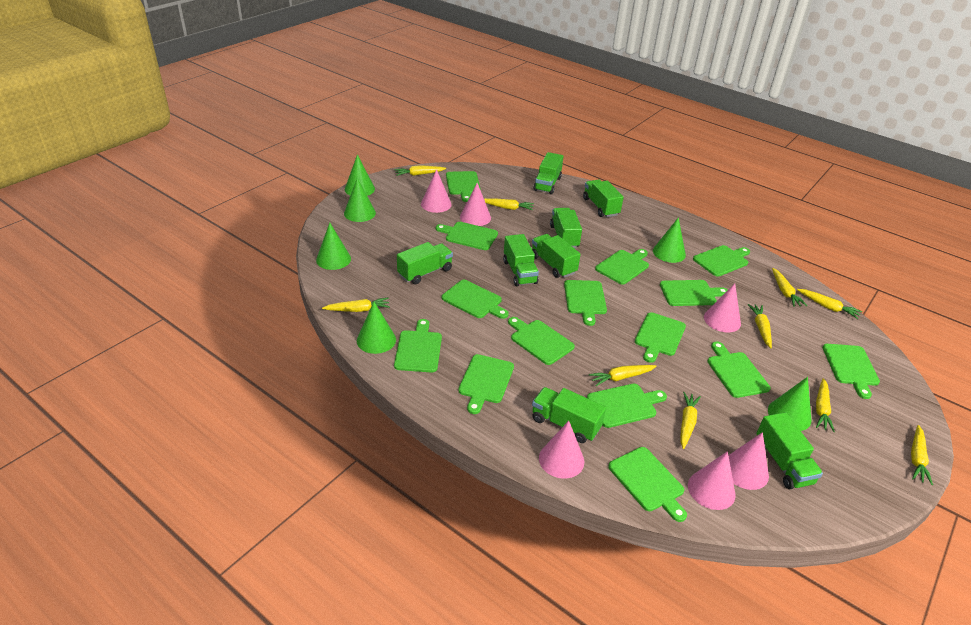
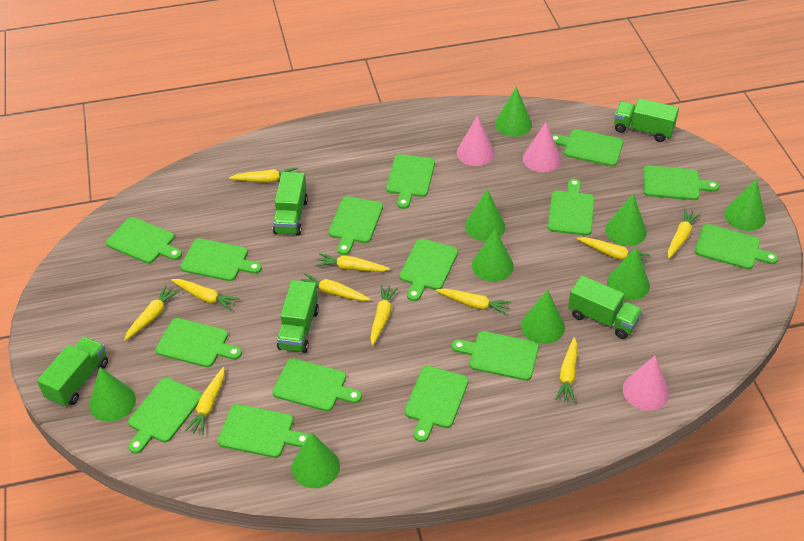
green cone: [316,223,351,270] [344,178,376,222] [345,154,375,196] [357,302,396,354] [653,217,686,263] [768,377,811,431] = 6 -> [89,367,136,422] [292,432,340,488] [465,189,505,241] [472,228,514,282] [495,87,532,137] [521,290,565,344] [605,193,647,246] [607,247,650,300] [724,179,766,231] = 9
green truck: [397,242,453,284] [503,234,539,286] [532,234,581,278] [532,387,606,443] [533,152,564,194] [550,208,582,248] [583,179,624,217] [756,412,823,489] = 8 -> [37,337,108,407] [273,172,308,236] [277,280,319,353] [568,276,642,339] [614,98,679,142] = 5
pink cone: [421,169,452,213] [460,183,491,226] [539,421,584,479] [688,451,736,510] [704,283,741,332] [728,432,769,490] = 6 -> [457,115,495,166] [523,122,561,173] [623,355,669,411] = 3
yellow carrot: [322,298,390,312] [395,165,446,176] [484,198,534,210] [589,365,657,386] [680,392,701,449] [748,304,772,348] [772,268,807,307] [797,289,862,319] [816,378,835,432] [911,425,933,485] = 10 -> [124,285,180,341] [171,279,240,311] [185,367,225,435] [229,168,298,183] [301,273,371,301] [315,253,390,272] [370,285,398,346] [436,288,512,315] [555,337,577,403] [577,237,650,267] [668,208,701,259] = 11

